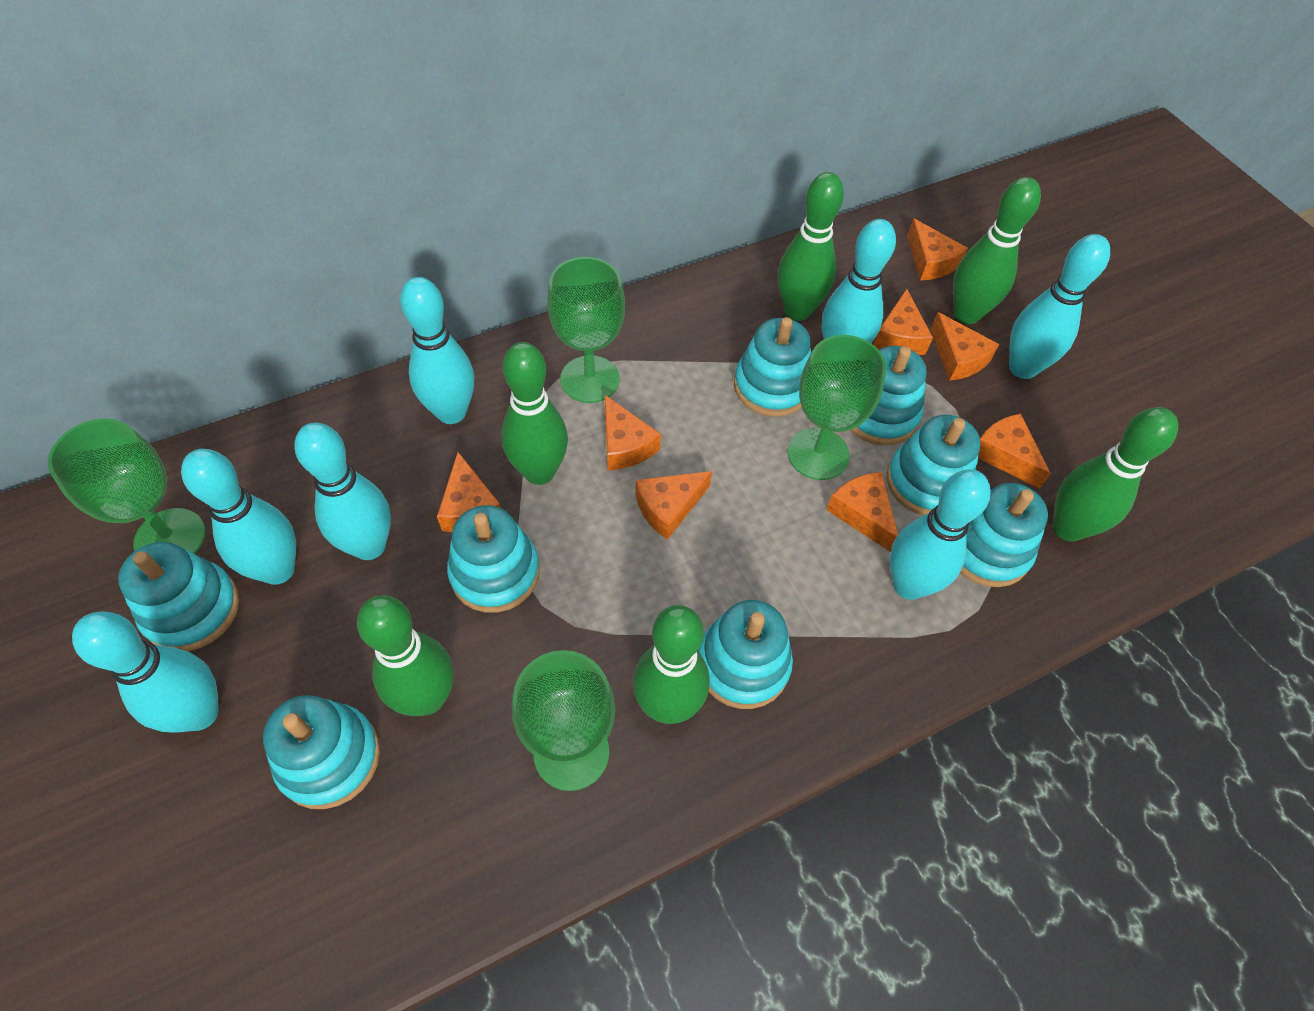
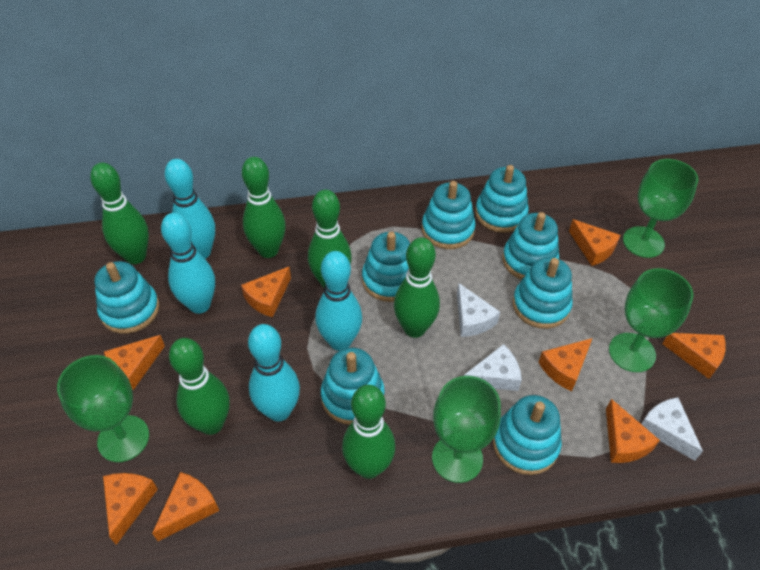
turquoise bowling pin: [72,612,219,732] [181,449,296,585] [294,422,391,560] [400,277,474,424] [822,219,896,343] [890,469,991,600] [1009,234,1110,379] = 7 -> [161,213,215,314] [165,159,215,259] [248,324,300,422] [315,251,362,351] = 4
white cheese: none = 0 -> [457,283,500,337] [464,344,522,391] [642,397,703,461] = 3

